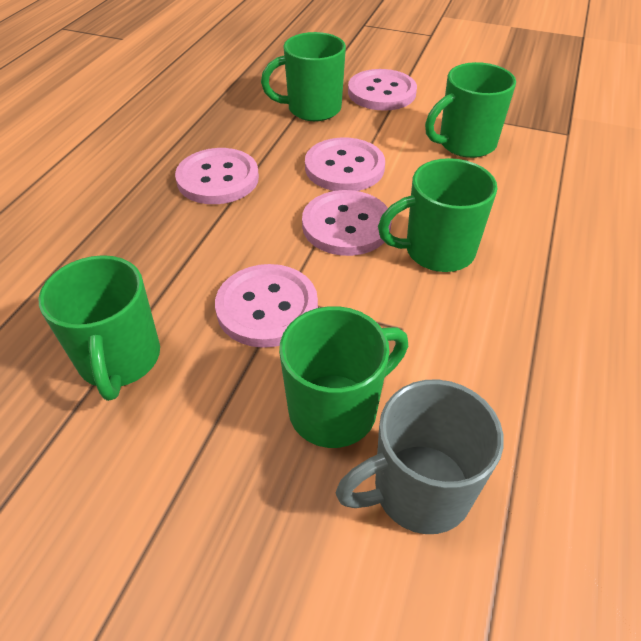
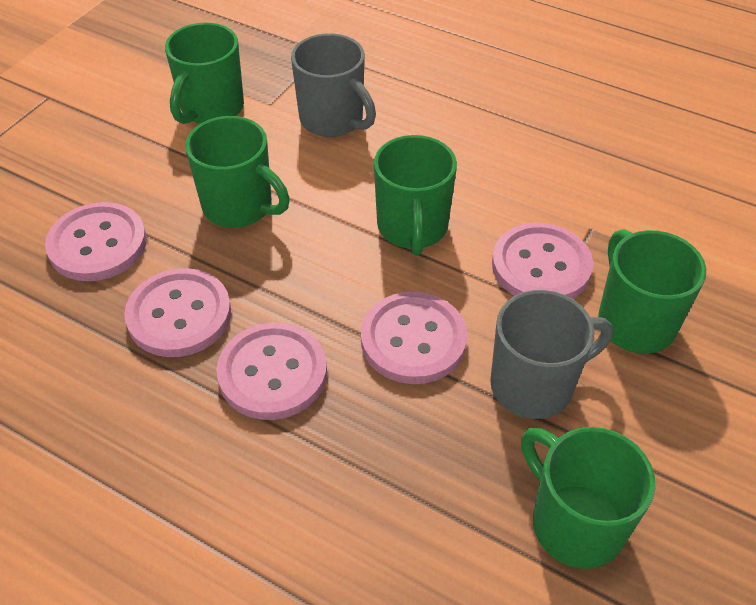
grey mug: [336,379,504,534] = 1 -> [291,33,376,137] [490,290,613,419] = 2

